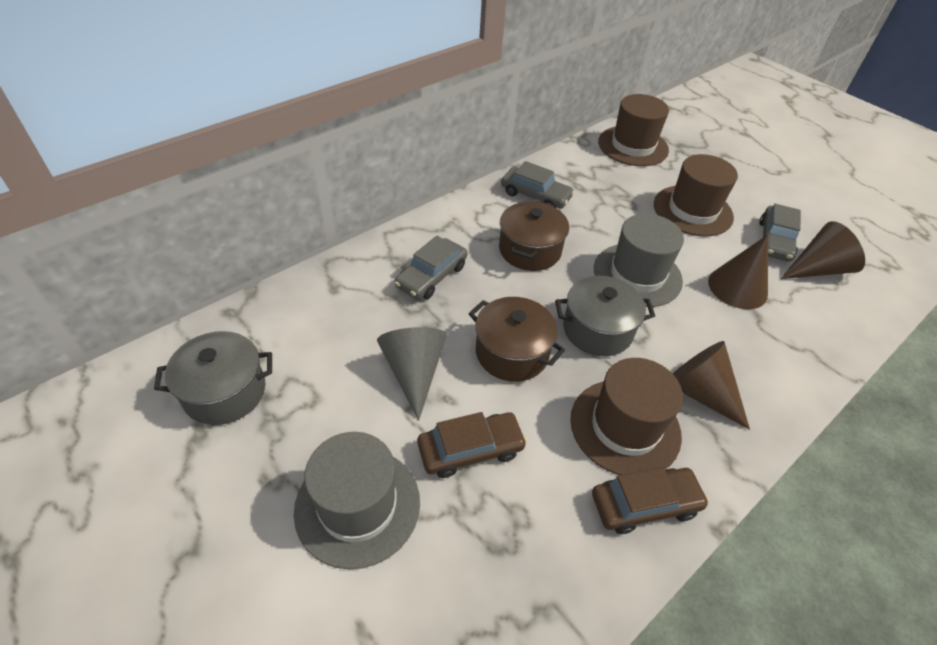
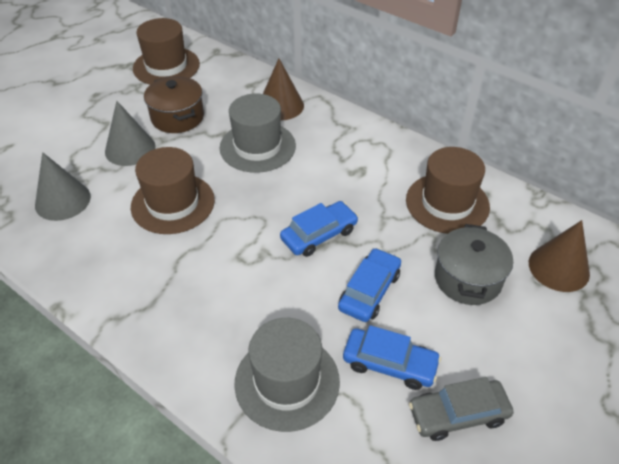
blue car: none = 0 -> [280,201,358,257] [338,248,401,322] [343,325,441,390] = 3
brown car: [417,412,527,478] [592,467,709,534] = 2 -> none = 0
brown cone: [673,341,750,430] [708,235,768,309] [781,221,865,279] = 3 -> [263,59,304,120] [529,220,590,292] = 2
brown pot: [469,297,565,382] [499,201,569,271] = 2 -> [144,76,204,133] = 1
grey car: [395,236,467,299] [501,161,575,209] [759,204,801,262] = 3 -> [409,377,514,441] = 1
grey cone: [377,327,447,421] = 1 -> [35,152,91,221] [105,101,156,166] = 2
grey pot: [154,331,272,425] [555,276,655,356] = 2 -> [435,224,513,305] = 1

